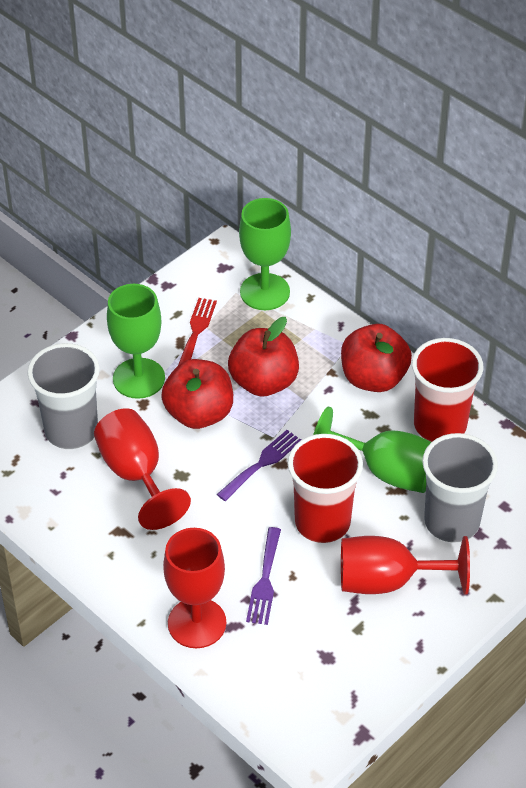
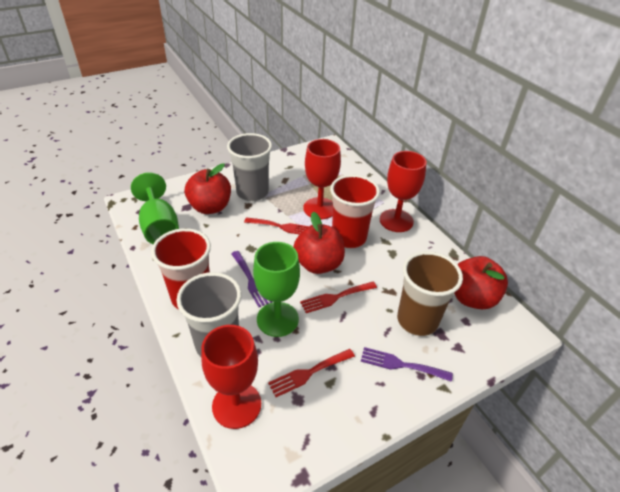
brown cup: none = 0 -> [397,251,463,336] = 1
green goblet: [107,284,165,399] [239,198,291,310] [313,406,431,493] = 3 -> [131,173,179,244] [253,242,300,337] = 2
red fork: [178,298,217,365] = 1 -> [244,217,309,235] [268,349,355,397] [300,282,377,313] = 3

